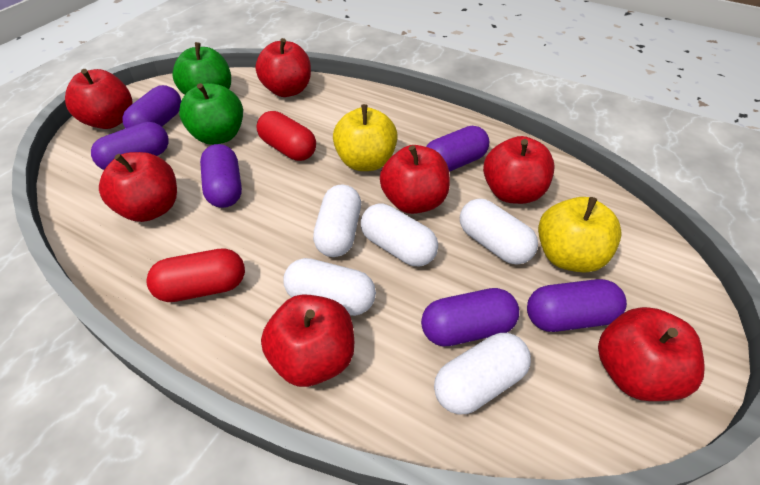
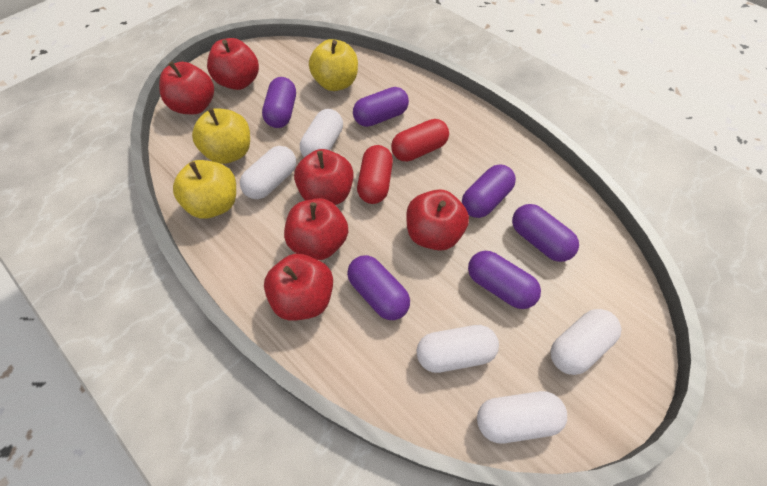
green apple: [172,42,231,95] [179,83,243,145] = 2 -> none = 0
red apple: [65,69,132,129] [99,152,177,222] [256,38,311,97] [261,294,354,387] [380,145,450,214] [483,136,554,204] [598,307,705,401] = 7 -> [159,61,214,114] [207,38,259,90] [264,253,333,321] [284,198,348,260] [294,149,354,205] [406,189,469,251] = 6
yellow apple: [333,104,398,171] [538,197,622,273] = 2 -> [173,160,236,219] [192,108,250,164] [309,39,358,91] = 3

